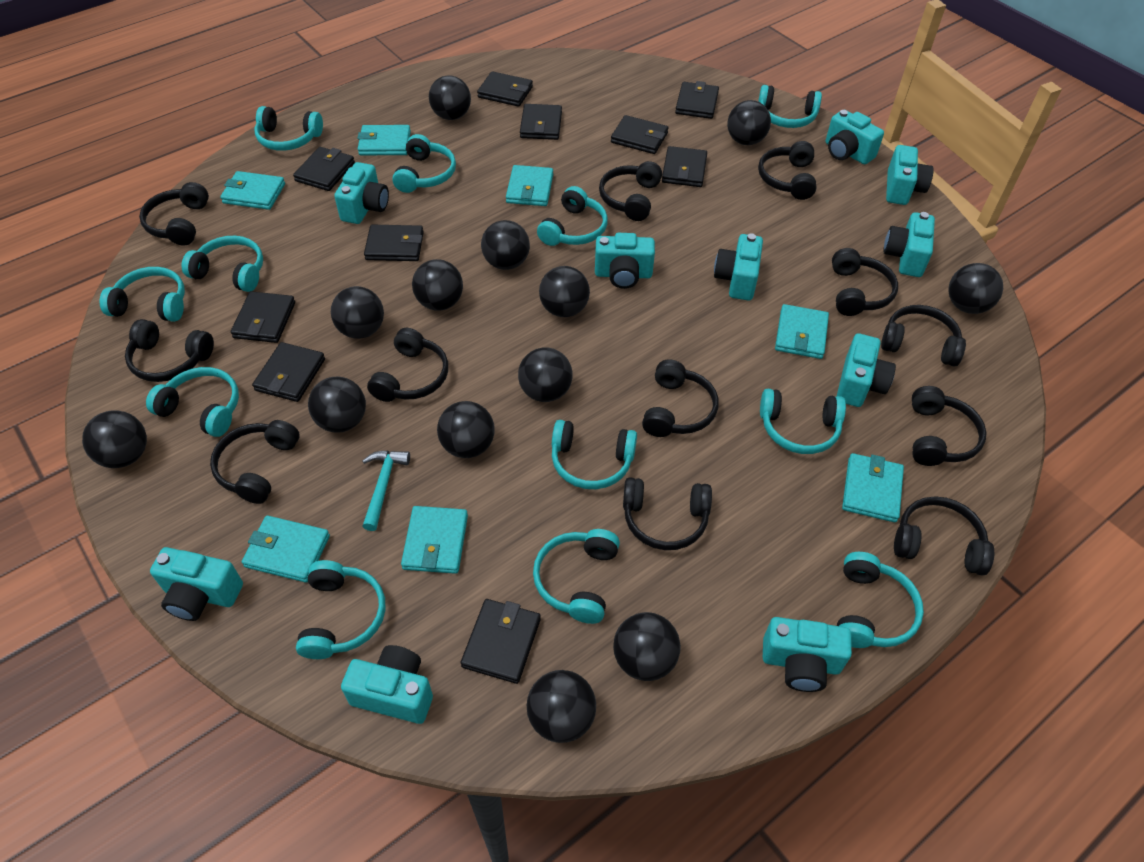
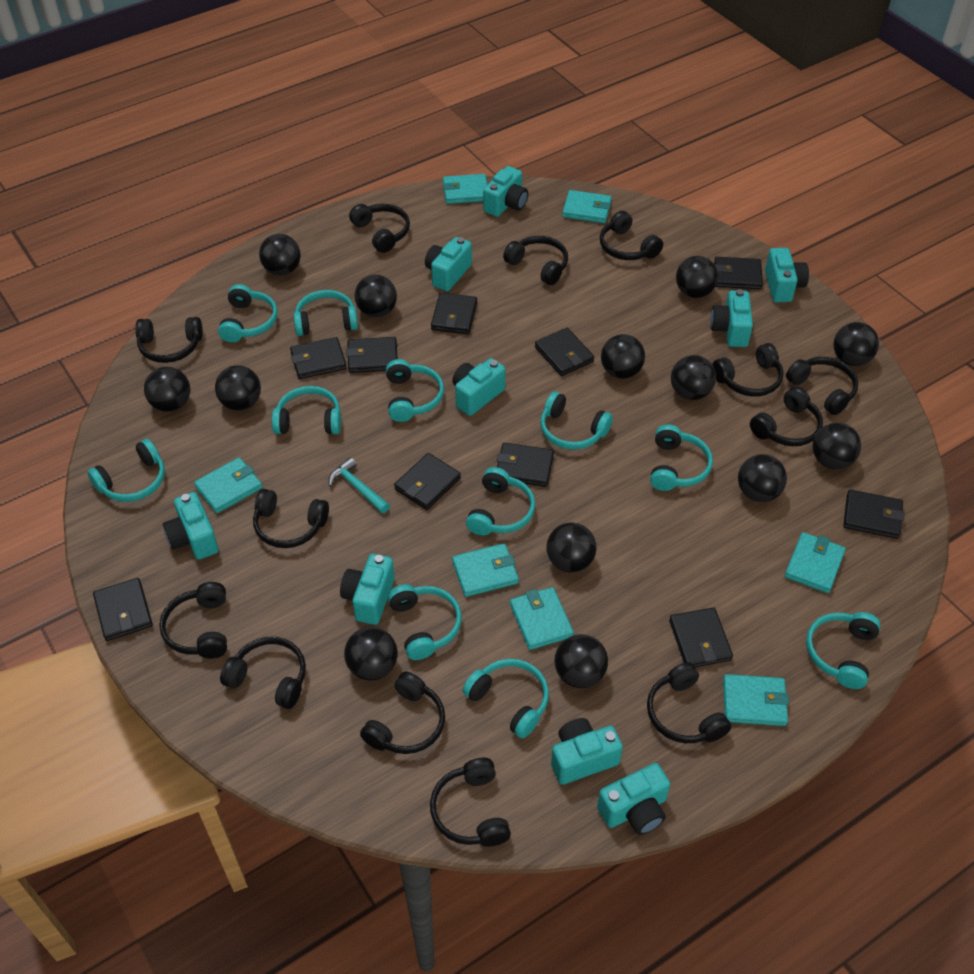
black headphones: [125,319,214,382] [139,182,209,246] [210,420,299,504] [367,328,448,402] [599,161,662,221] [623,477,712,550] [642,359,719,437] [758,141,816,200] [832,248,898,316] [881,305,966,367] [894,496,994,575] [912,386,987,466] = 12 -> [135,317,203,363] [159,582,227,659] [220,637,306,709] [253,489,329,548] [349,204,410,253] [360,672,445,754] [430,758,511,847] [503,236,568,285] [600,211,663,260] [647,662,732,743] [712,343,783,396] [750,386,823,446] [786,357,858,415] = 13
turquoise camera: [150,547,243,621] [334,162,389,224] [341,645,433,724] [595,233,655,289] [714,233,763,300] [763,617,852,692] [826,110,884,164] [836,333,896,407] [883,212,935,277] [886,145,934,205] = 10 -> [163,492,218,560] [340,554,395,625] [425,237,472,291] [452,358,506,416] [483,166,528,217] [551,718,623,785] [597,763,670,835] [710,289,753,347] [765,248,809,302] = 9
turquoise headphones: [99,267,185,322] [146,367,239,437] [181,236,263,292] [254,106,323,151] [296,560,386,659] [392,134,456,193] [533,529,620,624] [537,186,608,246] [552,420,637,489] [758,85,822,128] [760,389,846,454] [837,552,924,648] = 12 -> [88,439,165,502] [218,284,278,342] [272,386,341,434] [293,290,358,336] [386,359,444,422] [388,584,462,660] [463,659,549,738] [466,467,535,535] [540,392,613,450] [650,424,713,491] [806,612,881,689] = 11

